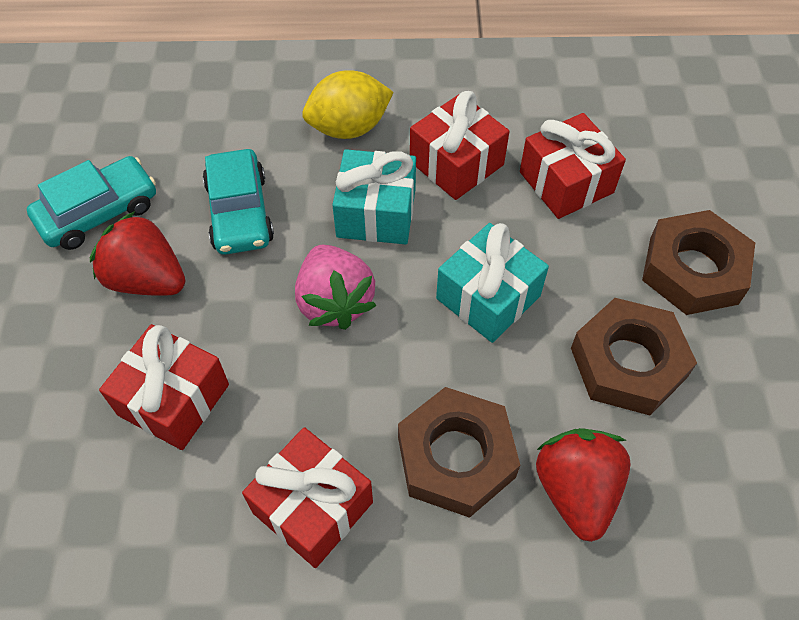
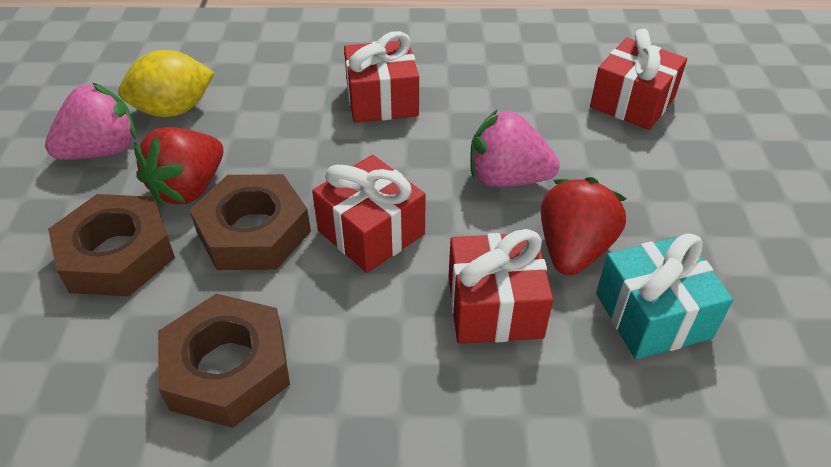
pink strawberry: [295,245,377,330] = 1 -> [45,83,136,160] [470,109,560,187] = 2
turquoise car: [27,156,156,250] [203,149,274,255] = 2 -> none = 0
turquoise gift: [332,149,416,244] [436,223,549,343] = 2 -> [596,233,733,359] = 1

